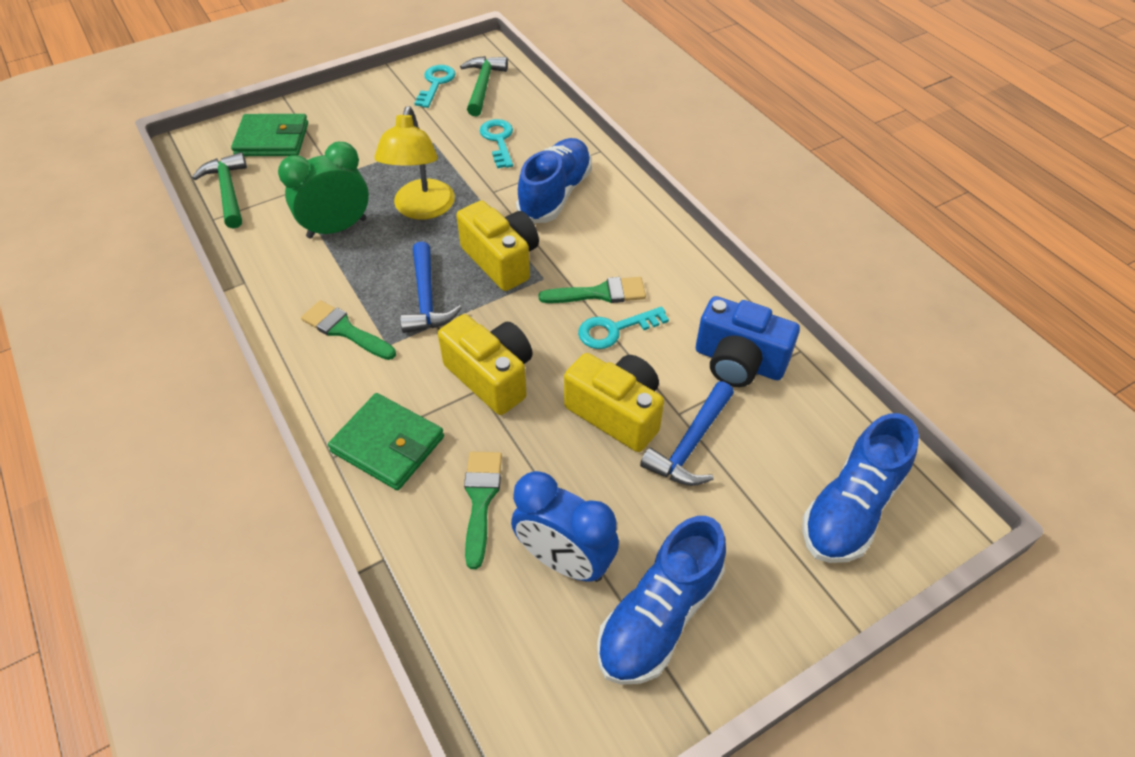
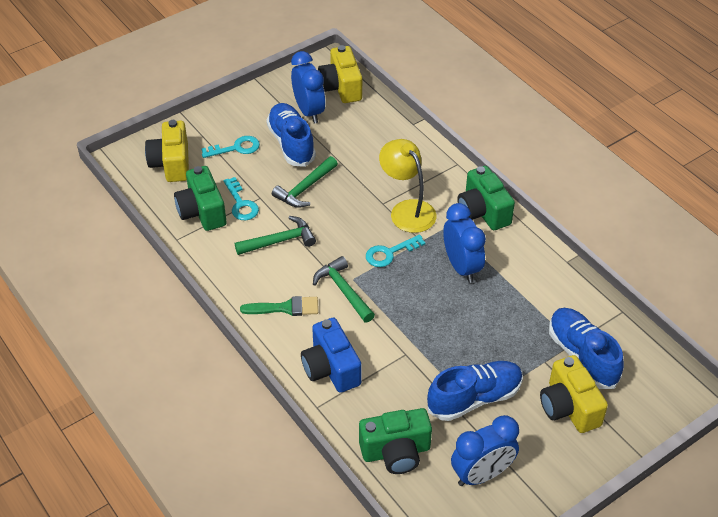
blue clock: [511,471,619,582] = 1 -> [291,51,326,124] [443,203,486,283] [451,415,519,486] = 3
blue hammer: [400,242,462,333] [640,381,734,486] = 2 -> none = 0
green brush: [301,300,396,360] [464,451,502,569] [538,277,646,303] = 3 -> [240,296,318,316] = 1
green camera: none = 0 -> [174,166,227,231] [359,408,432,474] [457,166,515,230] = 3
green clock: [278,142,369,239] = 1 -> none = 0
green hammer: [192,152,247,229] [460,56,508,116] = 2 -> [235,216,316,255] [272,156,338,208] [313,256,375,322] = 3
green wallet: [231,114,308,156] [328,393,444,490] = 2 -> none = 0

